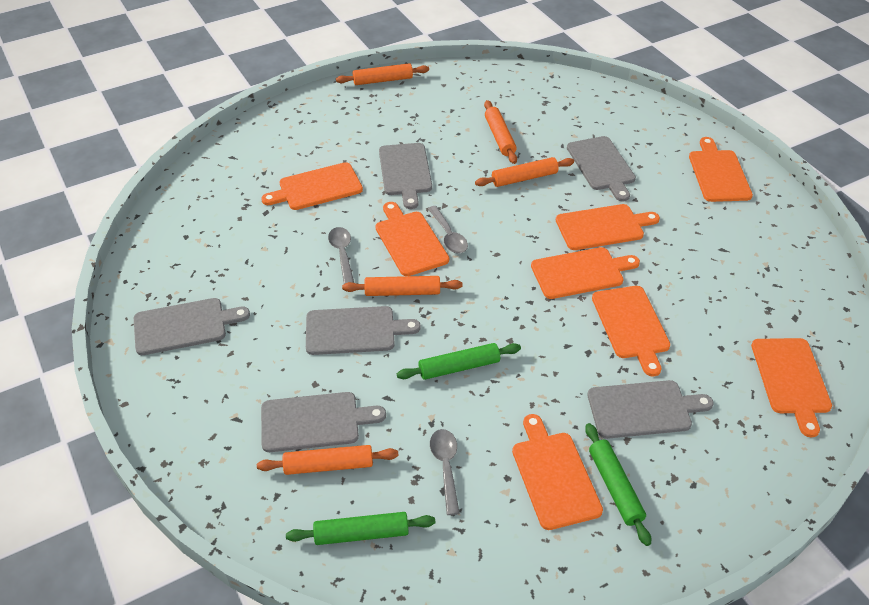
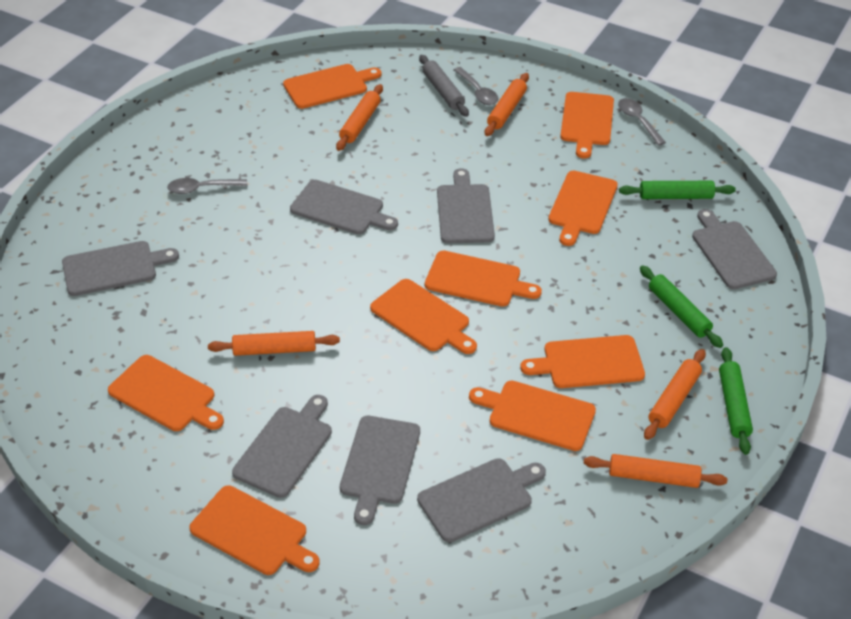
grey cutting board: [134,298,250,355] [261,392,386,452] [306,306,421,355] [379,143,432,209] [567,136,636,202] [588,380,714,439] = 6 -> [62,241,179,296] [232,395,332,498] [290,180,398,235] [340,416,420,525] [417,458,546,543] [437,168,495,243] [692,209,777,289] = 7
grey rolling pin: none = 0 -> [419,55,469,117] = 1
orange cutting board: [261,162,363,210] [376,202,449,276] [512,414,603,530] [531,247,640,299] [556,204,660,250] [592,286,670,376] [689,137,753,202] [751,338,832,437] = 8 -> [108,355,224,431] [189,485,320,575] [283,64,382,109] [370,279,477,354] [425,250,542,307] [469,380,596,451] [520,335,645,388] [548,171,618,246] [560,92,614,158] = 9

